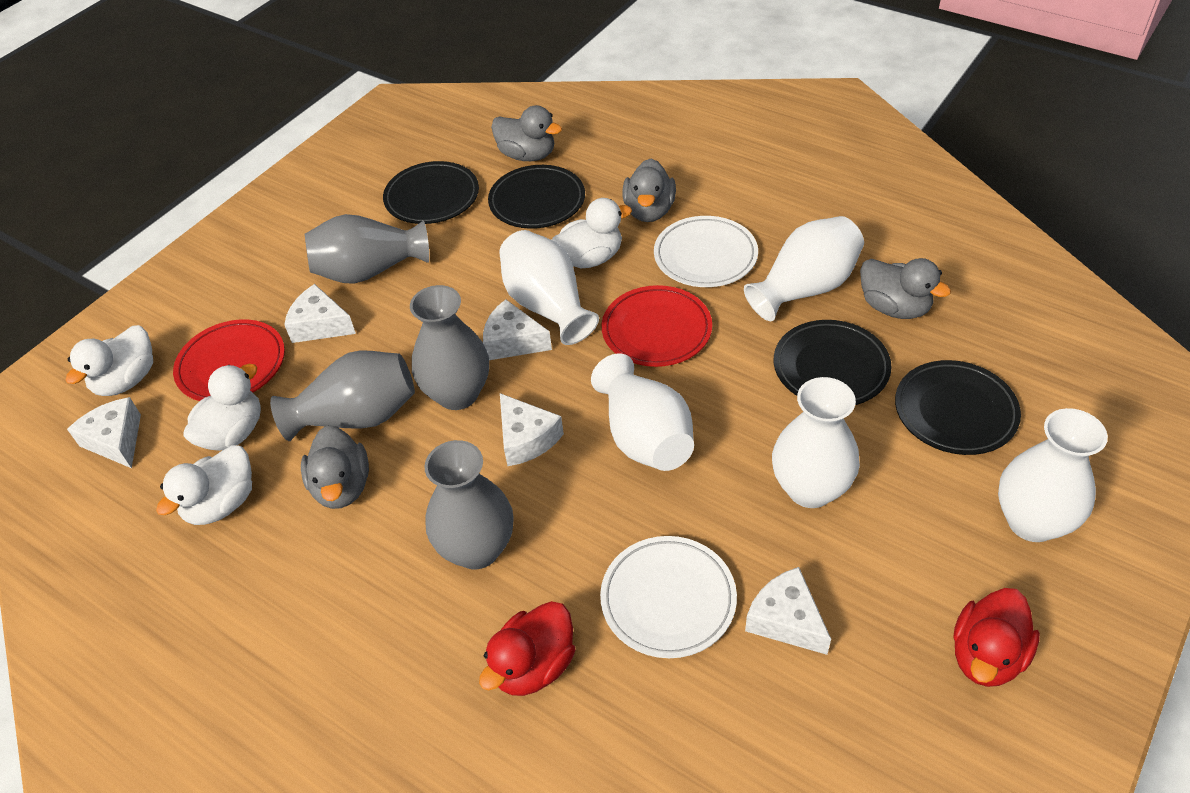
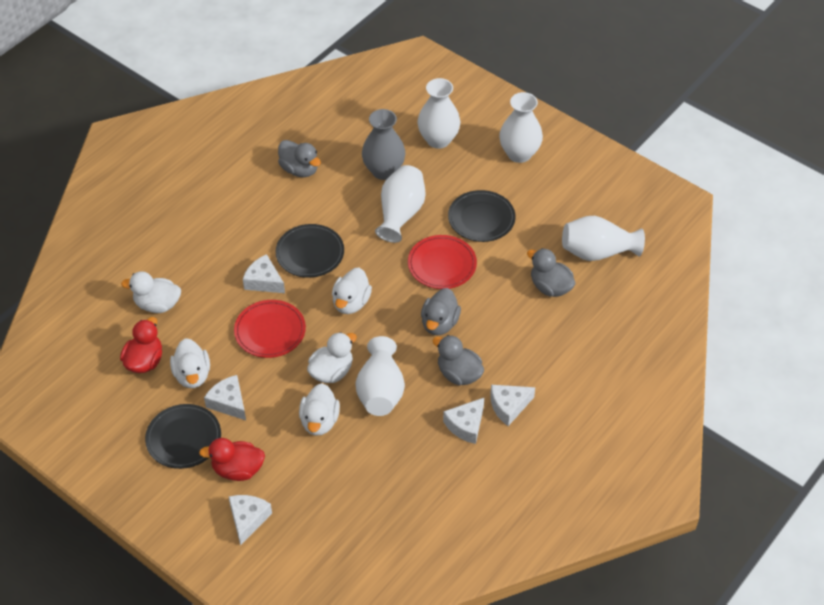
black plate: [383,161,479,224] [488,165,585,229] [774,320,892,405] [895,360,1021,455] = 4 -> [145,404,221,469] [275,224,344,278] [448,190,516,242] = 3
grey vase: [270,350,415,441] [305,214,429,284] [410,285,489,410] [424,440,514,569] = 4 -> [362,109,406,180] = 1
white duck: [65,325,153,396] [156,445,252,525] [183,364,261,451] [552,198,632,268] = 4 -> [121,271,181,313] [170,338,210,388] [299,383,340,436] [307,332,357,383] [332,268,372,314] = 5
white plate: [600,536,737,658] [654,216,758,287] = 2 -> none = 0

